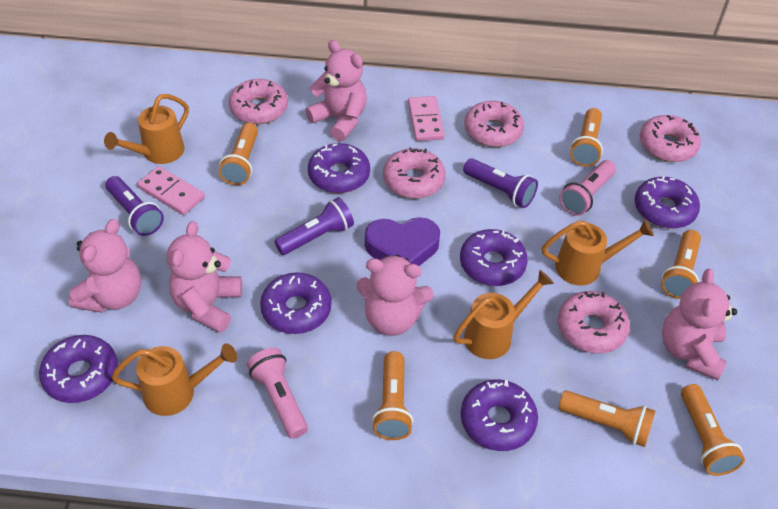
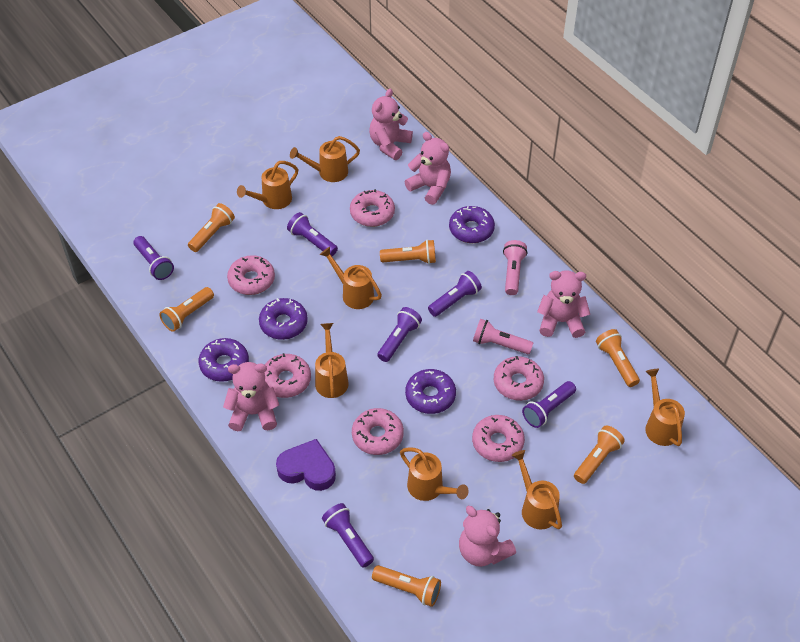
orange watering can: [104,94,189,164] [112,343,237,416] [454,270,554,359] [542,220,654,286] = 4 -> [237,161,298,209] [290,136,360,182] [315,323,349,398] [320,247,382,309] [400,447,469,501] [511,450,562,530] [645,369,685,446] = 7
pink domino: [137,166,205,215] [408,96,445,141] = 2 -> none = 0
pink donut: [229,79,288,124] [383,148,446,199] [464,101,524,147] [558,291,630,354] [640,115,701,162] = 5 -> [227,255,275,295] [264,353,311,398] [350,189,395,227] [352,408,404,455] [472,415,525,462] [494,356,544,401] = 6
purple donut: [39,335,118,403] [260,273,332,334] [308,143,370,193] [460,229,528,286] [461,380,538,451] [635,176,700,229] = 6 -> [199,338,249,382] [259,298,308,340] [405,369,456,414] [449,206,495,243] = 4
purple flashlight: [106,176,164,236] [274,197,354,255] [463,158,538,208] = 3 -> [133,236,174,280] [287,212,338,256] [322,503,374,568] [377,307,422,362] [428,271,482,317] [522,381,576,428] = 6

